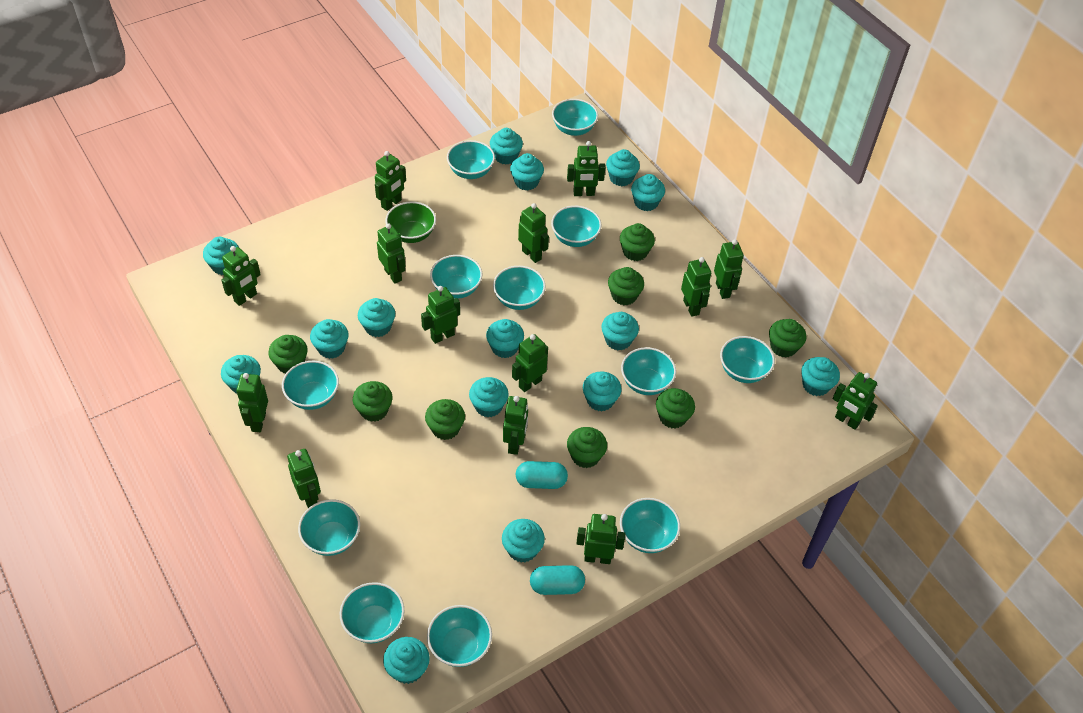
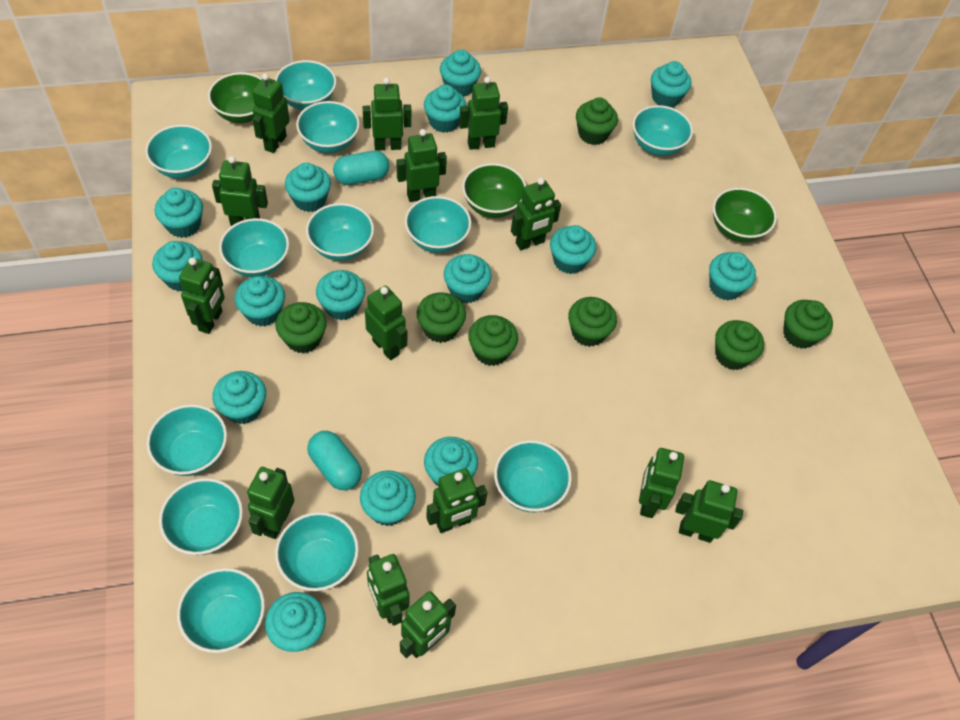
green bowl: [385,201,436,243] = 1 -> [208,72,262,123] [462,163,526,218] [713,188,777,242] = 3
green cupcake: [268,335,308,373] [353,381,392,422] [425,399,465,440] [567,427,607,468] [608,267,644,305] [620,223,655,261] [656,388,695,428] [769,319,806,358] = 8 -> [276,302,327,353] [417,292,466,343] [468,315,518,366] [568,297,617,347] [576,97,618,145] [715,320,764,370] [783,300,833,349] = 7

